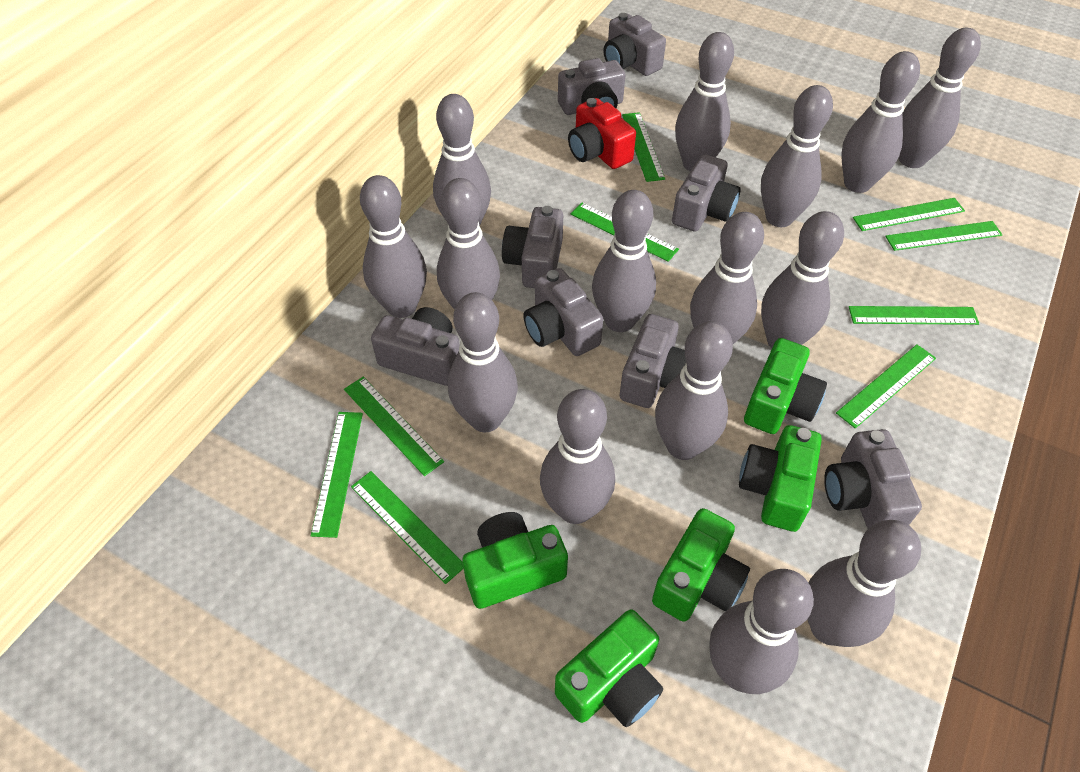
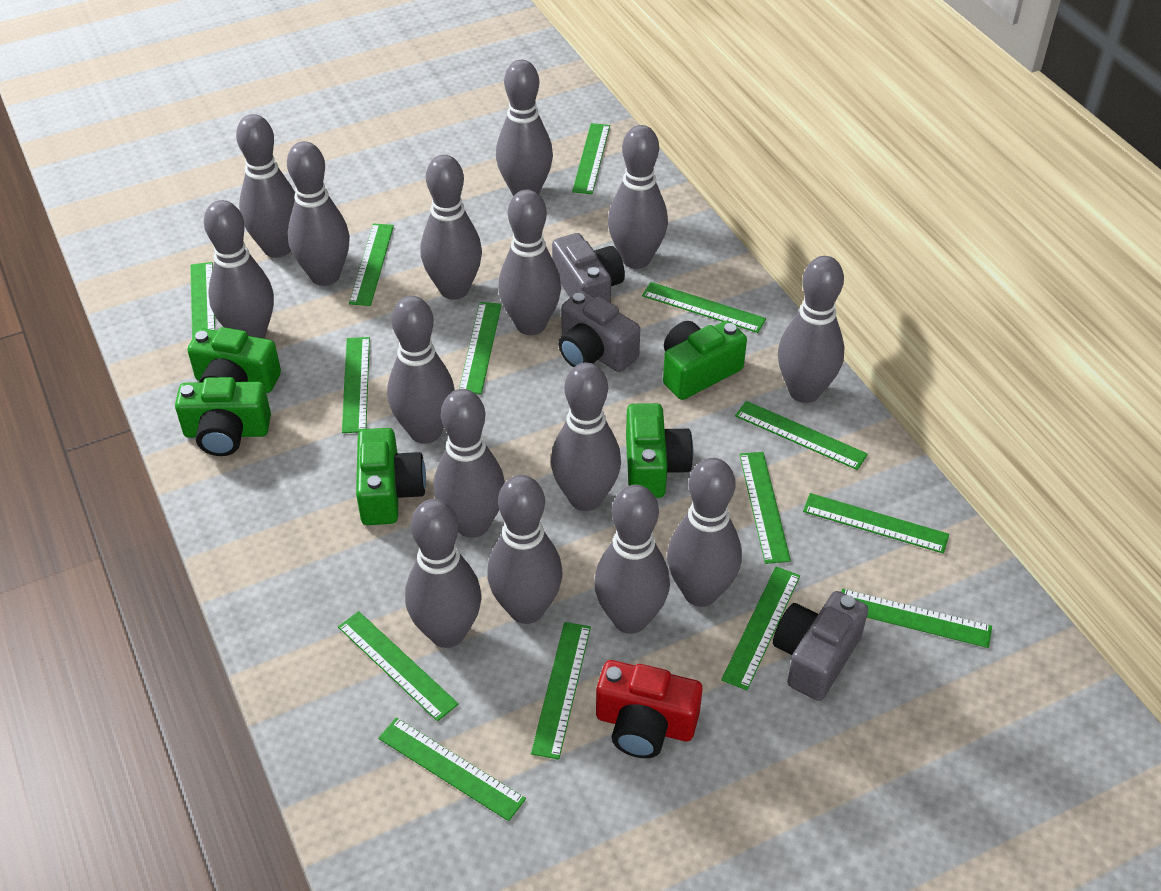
green ruler: [311,412,363,538] [344,377,444,476] [351,471,464,584] [571,203,679,262] [622,112,665,182] [836,344,936,429] [849,306,979,325] [853,198,965,231] [885,221,1003,251] = 9 -> [190,262,215,339] [338,611,459,721] [342,337,370,433] [349,223,394,306] [378,717,526,821] [459,302,502,394] [531,622,591,760] [572,123,610,194] [642,282,766,333] [721,567,800,690] [735,401,868,470] [739,452,791,564] [803,493,949,554] [841,589,992,648] = 14
grey camera: [371,307,460,386] [502,206,563,288] [523,268,603,356] [558,58,625,115] [604,13,666,76] [620,314,686,408] [672,154,741,232] [824,429,922,529] = 8 -> [552,233,625,303] [558,291,640,372] [773,591,868,701] = 3

